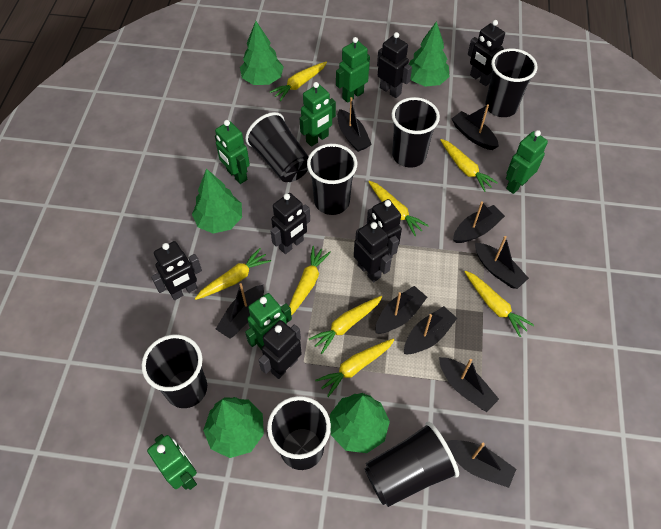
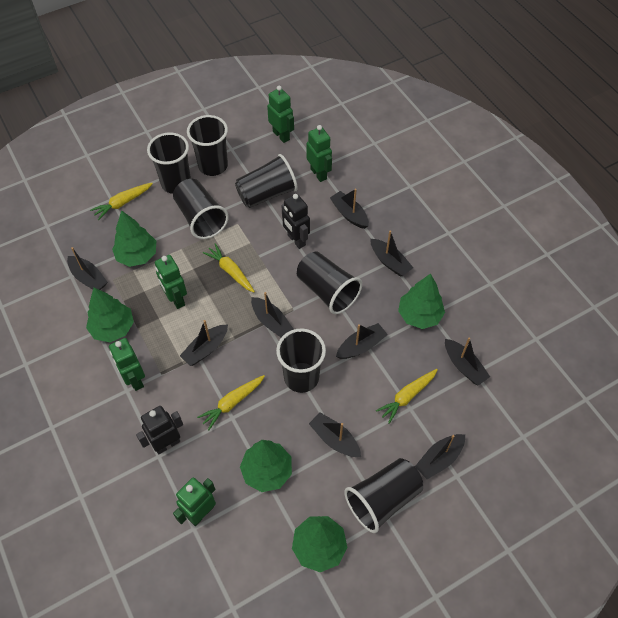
black robot: [151,241,202,300] [258,320,302,379] [270,193,310,254] [354,221,392,282] [367,199,402,258] [377,32,412,98] [468,20,505,86] = 7 -> [136,406,183,454] [281,194,310,249] = 2
green robot: [147,434,197,490] [215,120,250,184] [245,293,292,350] [300,82,336,147] [336,37,370,103] [506,130,548,194] = 6 -> [109,338,145,391] [155,255,187,309] [173,478,216,526] [267,86,294,143] [306,125,332,182] = 5
yellow carrot: [195,248,271,300] [270,62,327,101] [289,246,331,316] [309,296,382,354] [315,338,395,397] [368,181,429,236] [440,139,498,192] [465,271,534,337] = 8 -> [90,183,153,220] [197,375,265,430] [203,243,255,292] [376,369,438,424] = 4

